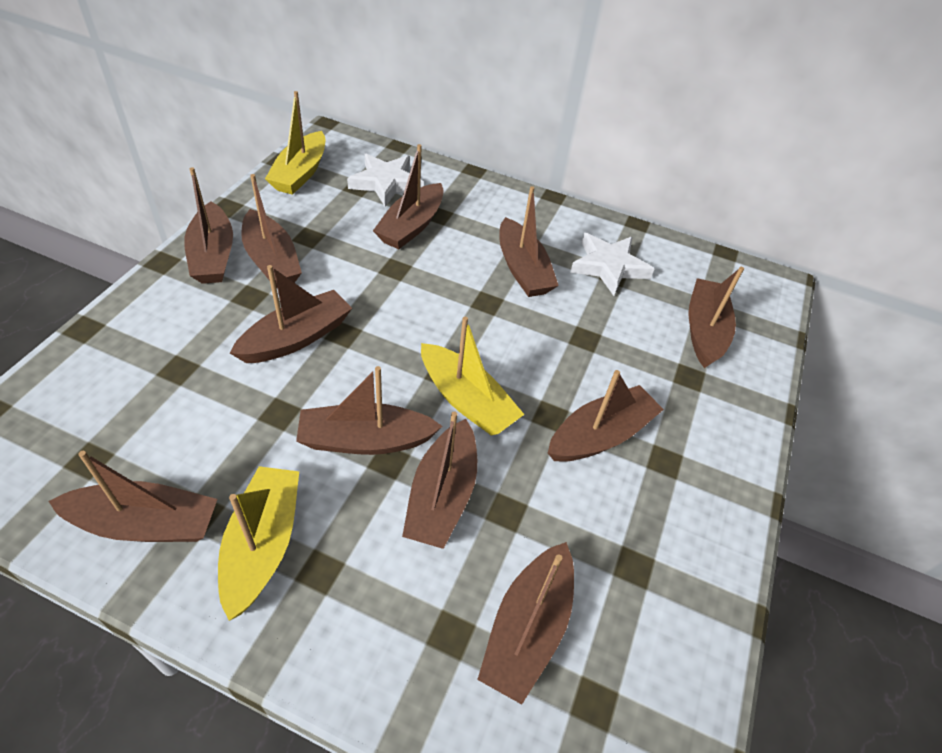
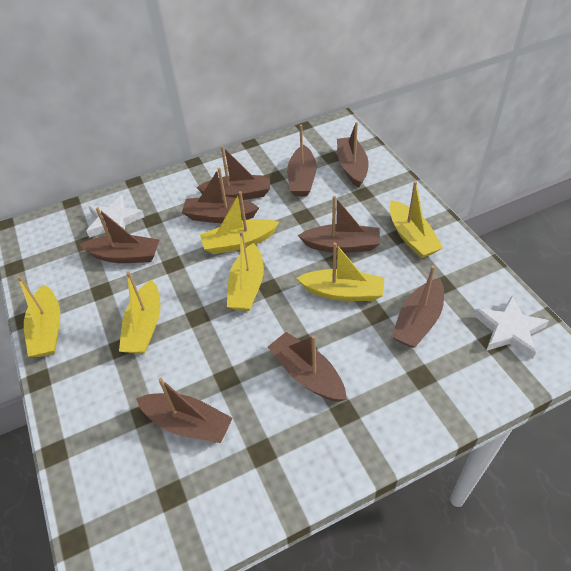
brown boat: [48,451,217,542] [184,167,233,284] [230,265,352,363] [241,174,302,288] [296,366,443,455] [373,144,444,249] [402,411,477,549] [477,542,574,705] [499,186,559,297] [548,370,664,462] [688,267,744,368] = 11 -> [79,207,159,263] [136,378,233,443] [182,167,259,223] [196,146,270,200] [268,332,347,402] [287,124,317,196] [298,196,380,253] [337,122,368,188] [391,265,444,348] = 9
yellow boat: [218,466,299,621] [265,91,325,195] [421,317,524,436] = 3 -> [17,276,60,357] [119,272,161,353] [200,191,279,254] [227,231,264,311] [297,242,384,301] [389,181,443,258] = 6

